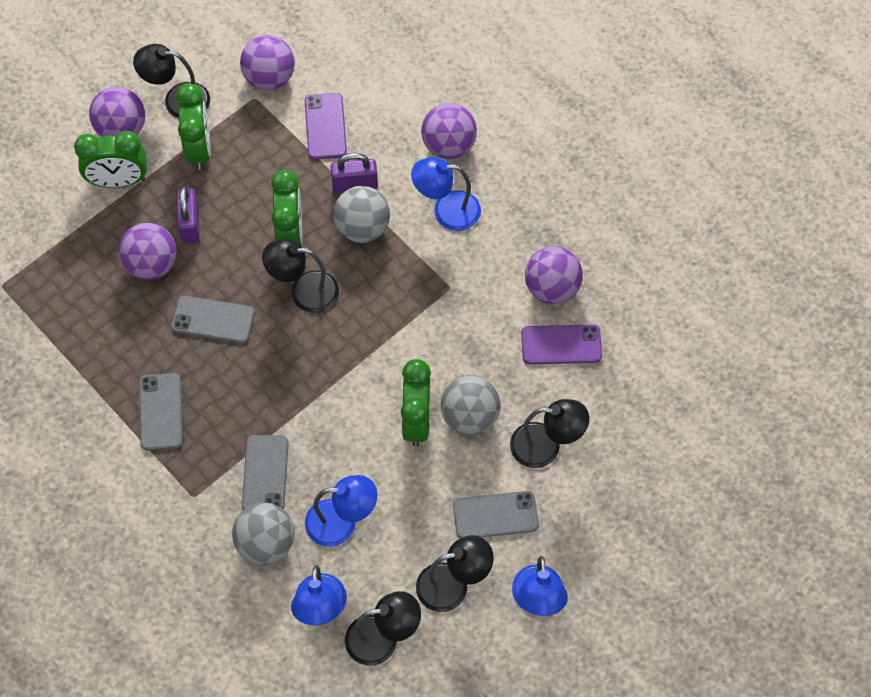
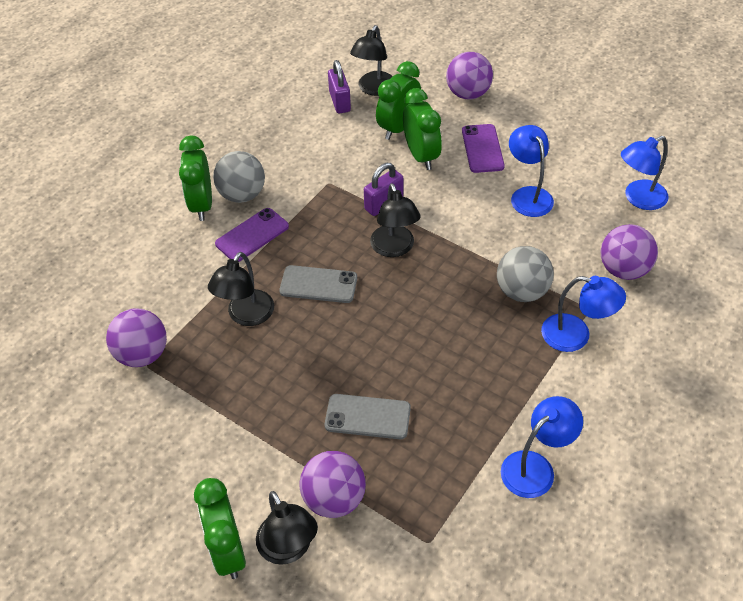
black lamp: [133,44,210,119] [262,239,339,313] [345,591,421,666] [416,535,494,612] [510,399,589,468] = 5 -> [208,252,274,326] [256,491,318,565] [350,25,393,96] [370,183,421,257] = 4
grey ball: [232,503,294,565] [333,186,390,243] [441,375,501,435] = 3 -> [213,151,265,203] [497,246,554,302] = 2
grey phone: [139,373,183,450] [171,296,255,343] [242,435,289,510] [453,491,539,538] = 4 -> [279,265,357,303] [325,394,411,439] = 2
purple ball: [89,87,145,137] [118,223,177,280] [240,35,295,90] [421,103,477,159] [525,246,583,304] = 5 -> [106,309,167,367] [300,451,366,518] [446,52,493,99] [601,224,658,280] = 4

